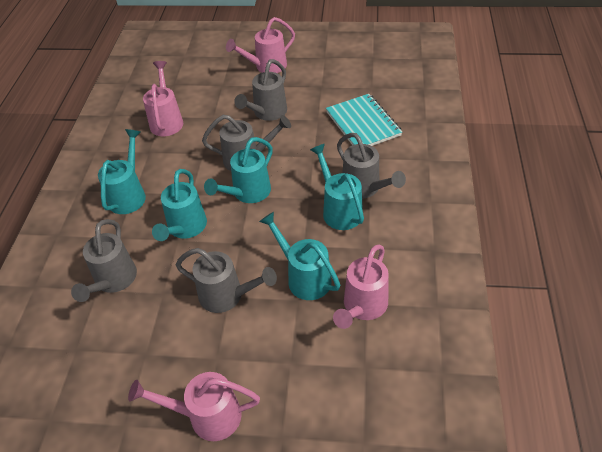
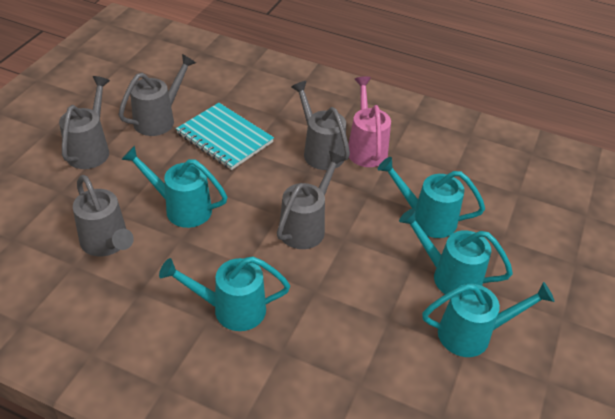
pink watering can: [128,372,260,441] [143,61,183,136] [226,17,295,73] [333,245,389,329] = 4 -> [349,76,391,167] = 1

